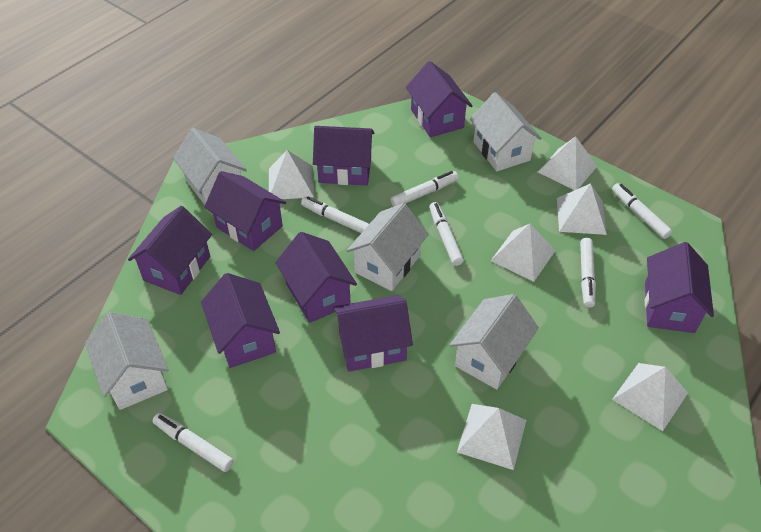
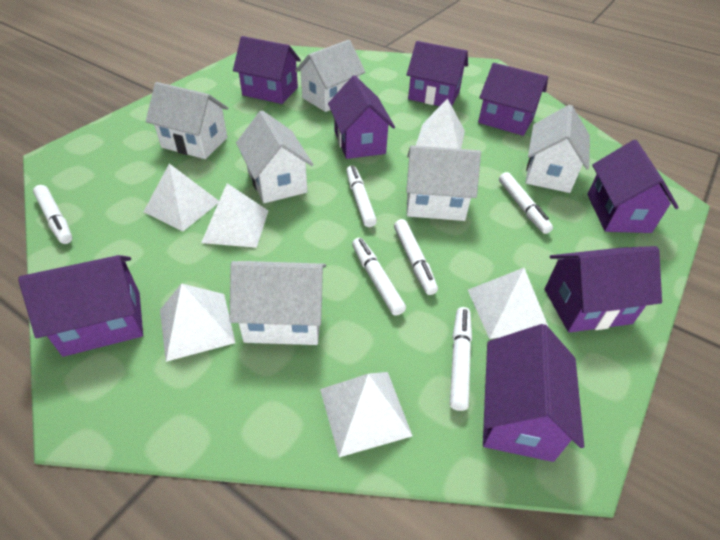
white house: [85,312,168,410] [173,128,247,205] [346,203,429,291] [450,294,539,389] [470,92,541,171] = 5 -> [146,82,228,159] [229,261,326,345] [236,110,313,203] [295,40,365,112] [406,145,481,221] [525,105,590,193] = 6

